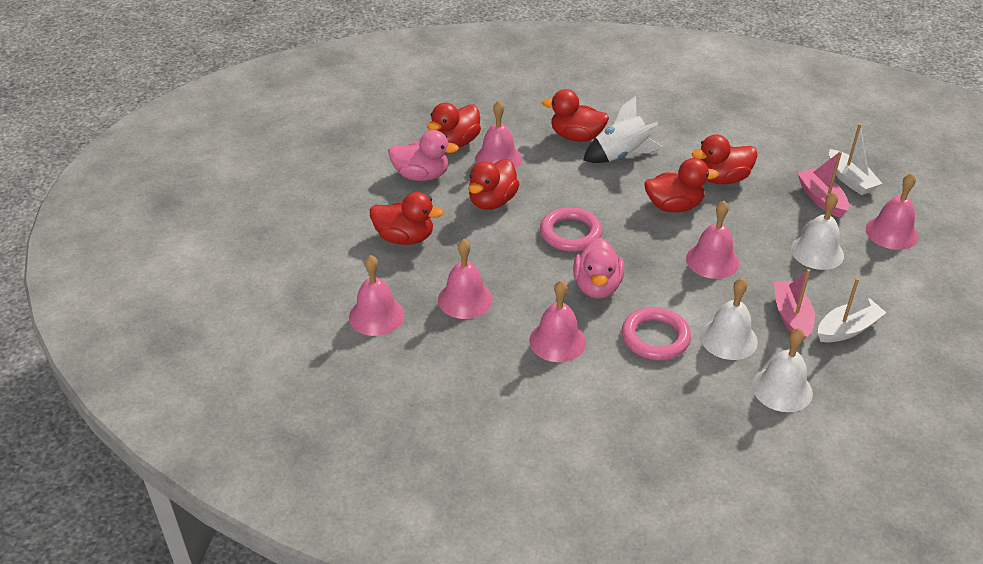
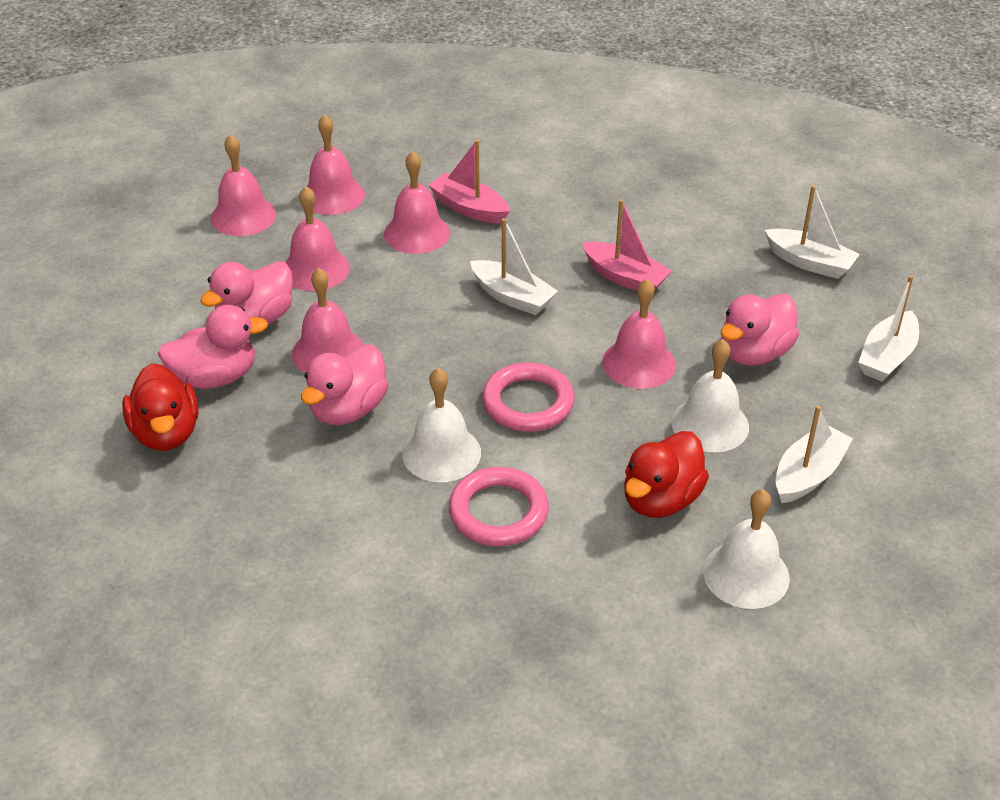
pink duck: [388,130,459,181] [573,238,624,299] = 2 -> [157,305,268,389] [200,261,293,325] [301,344,389,425] [721,294,799,366] = 4
red duck: [370,192,443,245] [427,103,481,147] [468,159,520,210] [542,89,609,142] [644,158,719,212] [692,134,757,184] = 6 -> [122,363,199,451] [624,431,709,518] = 2
white boat: [818,278,887,342] [829,123,883,195] = 2 -> [470,218,558,315] [765,185,860,279] [776,405,853,503] [858,275,919,382] = 4
white rocket: [583,96,662,163] = 1 -> none = 0

